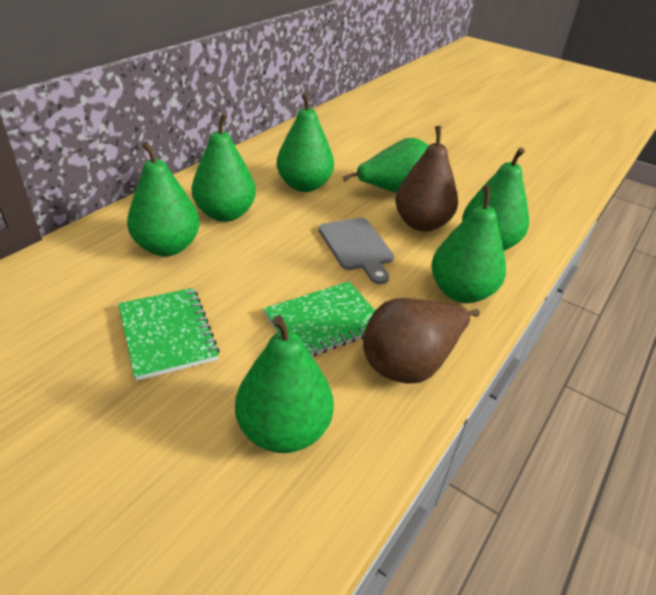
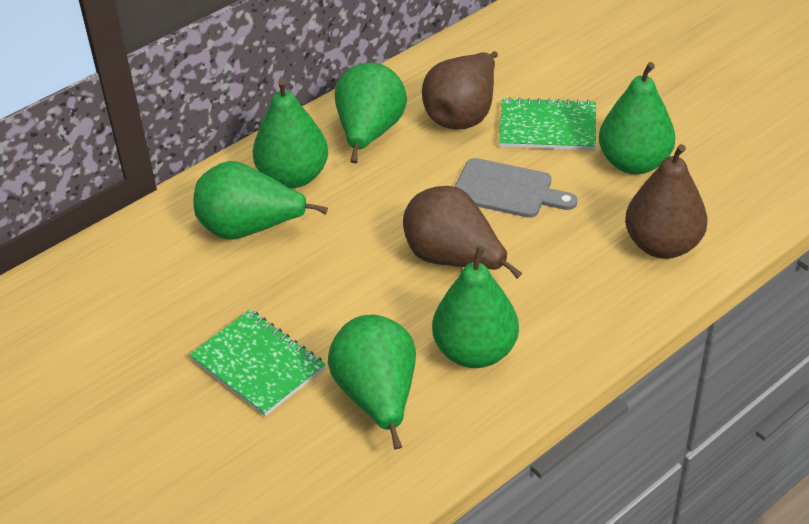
brown pear: [363,298,480,384] [395,126,458,232] = 2 -> [403,186,523,279] [422,51,498,129] [625,144,708,259] = 3
green pear: [127,141,200,256] [191,113,256,222] [235,315,334,453] [277,92,334,192] [342,138,429,193] [431,186,506,303] [462,147,529,251] = 7 -> [194,161,328,240] [253,79,328,188] [328,315,416,450] [335,63,407,163] [432,245,519,368] [599,62,675,174] = 6

